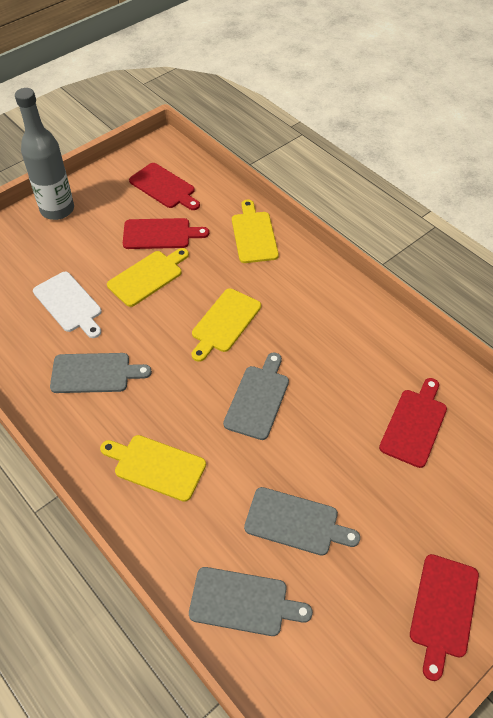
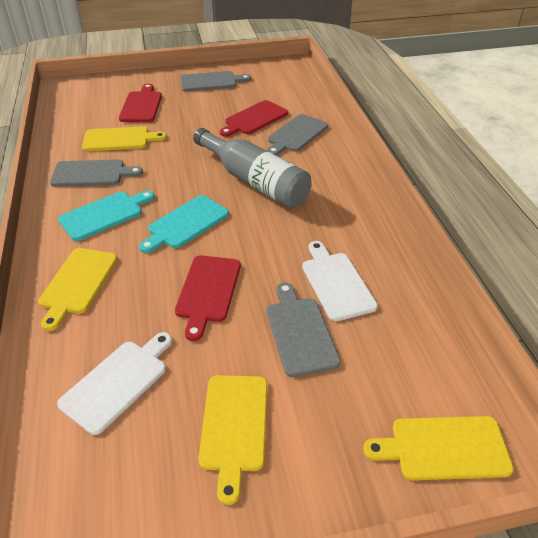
red cutting board: [123,218,209,249] [129,163,200,210] [379,378,447,468] [410,554,479,681] = 4 -> [119,84,162,122] [175,255,241,341] [220,100,288,137] = 3
turquoise cutting board: none = 0 -> [58,191,154,241] [139,195,229,253] = 2
white cutting board: [33,272,101,338] = 1 -> [57,332,172,435] [302,241,378,321] = 2

